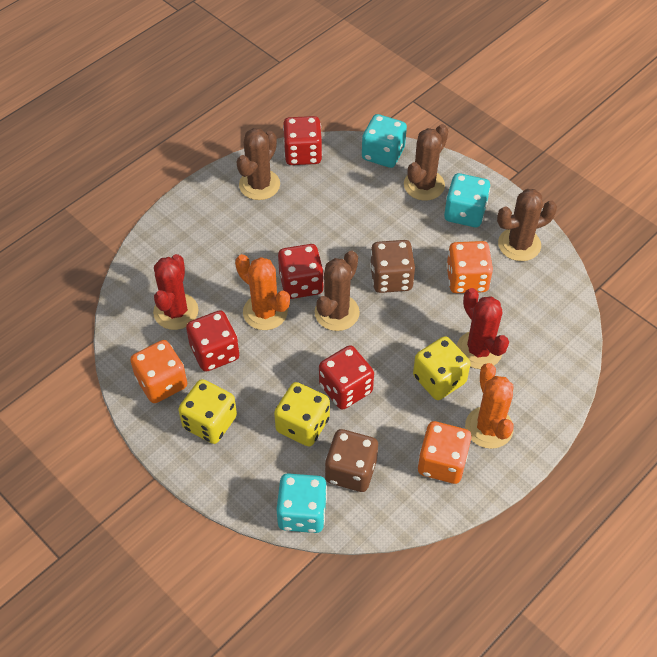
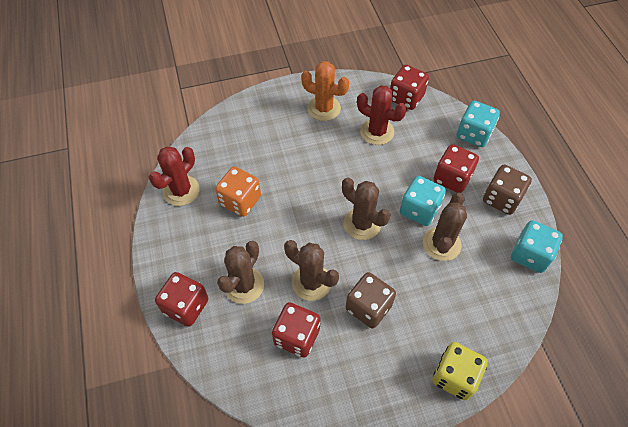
orange cactus: [235,254,290,330] [465,363,514,449] = 2 -> [301,61,349,121] = 1
orange dice: [130,340,187,403] [418,421,472,484] [446,241,493,293] = 3 -> [215,167,261,217] = 1
yellow dice: [178,379,237,444] [274,382,330,447] [413,336,471,400] = 3 -> [432,342,488,400] = 1

